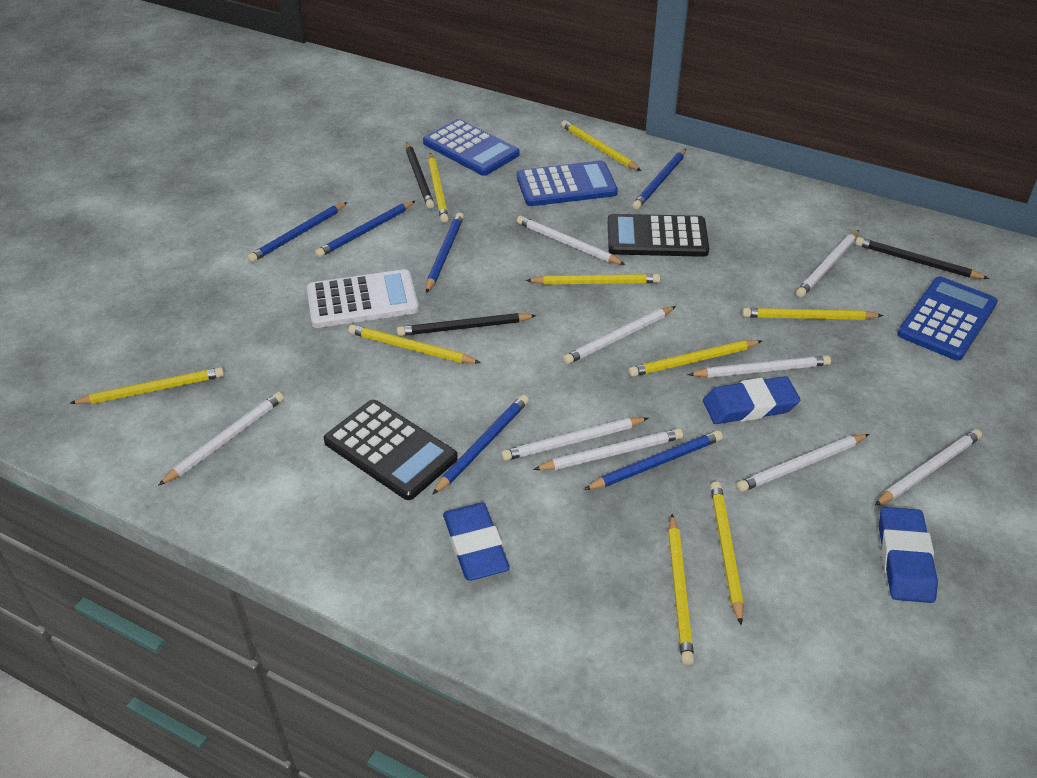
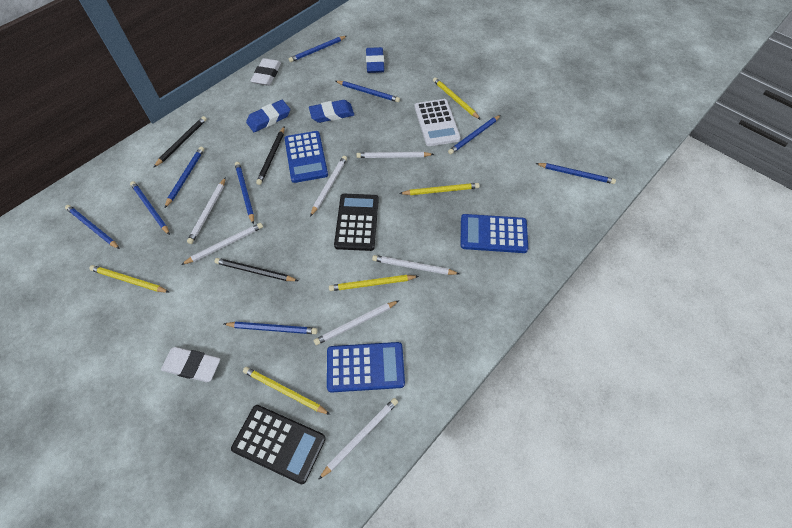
blue pencil: [248,202,347,262] [315,201,415,258] [426,212,464,293] [432,395,529,495] [584,430,723,490] [633,149,686,209] = 6 -> [65,205,120,249] [130,181,170,235] [165,147,204,208] [224,322,318,334] [235,162,254,224] [289,36,347,62] [336,81,400,102] [448,115,501,154] [535,163,616,184] = 9
white eraser: none = 0 -> [161,347,220,382] [251,58,281,86] = 2
white pencil: [158,392,284,486] [501,417,648,461] [517,216,626,265] [533,429,683,470] [563,306,676,364] [688,355,831,378] [737,434,869,492] [796,230,859,297] [874,429,982,506] = 9 -> [181,223,263,265] [187,177,226,244] [310,156,347,217] [314,301,399,345] [318,398,398,480] [356,152,434,158] [372,255,459,275] = 7
yellow pencil: [69,367,224,404] [349,325,481,364] [428,153,449,223] [526,274,660,285] [561,120,641,171] [629,340,762,377] [668,514,694,665] [711,482,744,625] [742,308,883,320] = 9 -> [89,265,169,293] [243,367,331,415] [329,275,419,291] [399,183,480,195] [433,77,481,120] = 5

